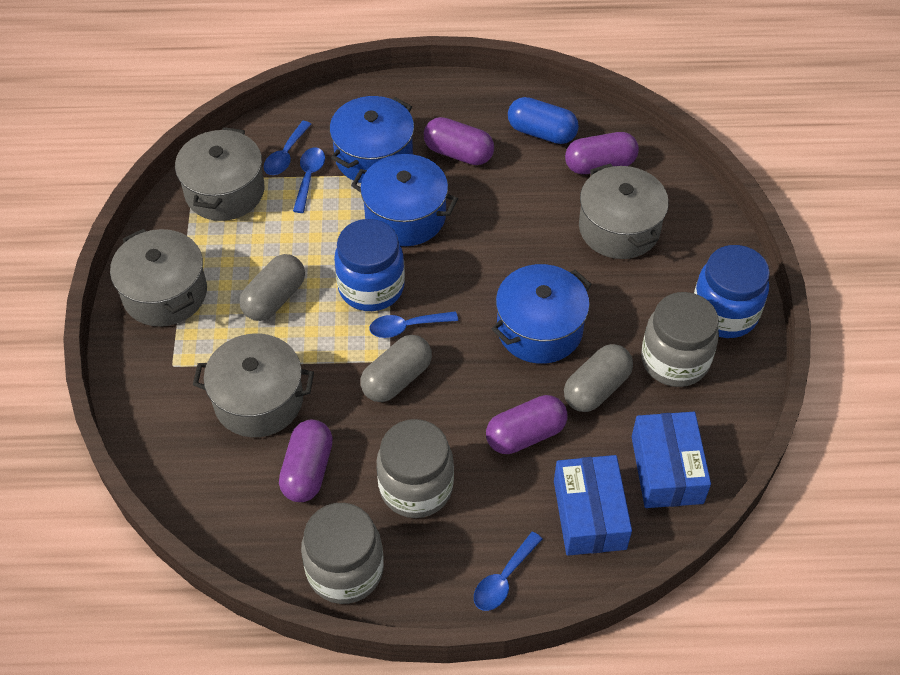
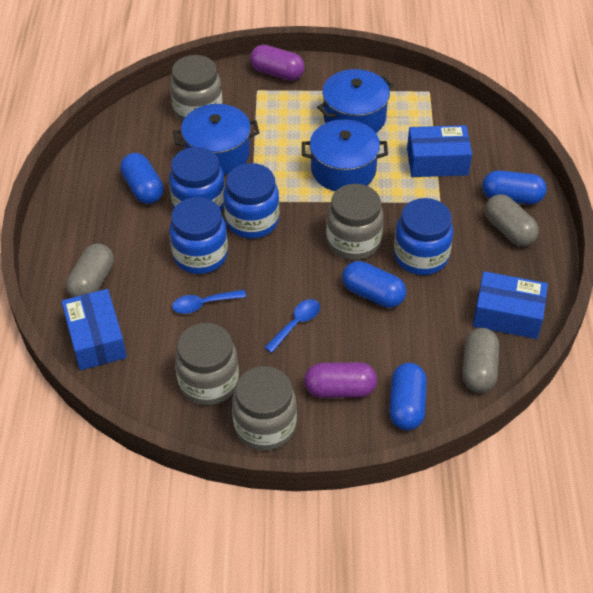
blue box: [554,455,632,556] [632,412,711,508] = 2 -> [61,289,127,370] [407,125,472,177] [473,271,548,339] = 3
blue capsule: [508,97,579,144] = 1 -> [120,153,164,204] [342,261,406,308] [389,363,427,430] [482,171,547,204] = 4
blue jar: [334,219,405,311] [694,245,770,338] = 2 -> [169,147,225,211] [169,197,228,274] [224,163,279,239] [394,198,453,275] = 4
blue spoon: [264,121,311,175] [293,147,325,213] [370,311,458,338] [474,532,542,611] = 4 -> [172,290,246,314] [264,299,320,353] = 2
grey jar: [301,503,384,604] [376,419,454,518] [641,292,719,387] = 3 -> [170,55,222,122] [175,323,239,405] [232,366,297,451] [326,184,383,260] = 4
grey pot: [110,229,207,327] [175,127,265,221] [193,334,314,437] [579,164,669,259] = 4 -> none = 0
purple capsule: [279,420,333,502] [424,117,494,165] [486,395,568,454] [565,132,639,174] = 4 -> [250,45,305,81] [304,362,377,398] = 2

